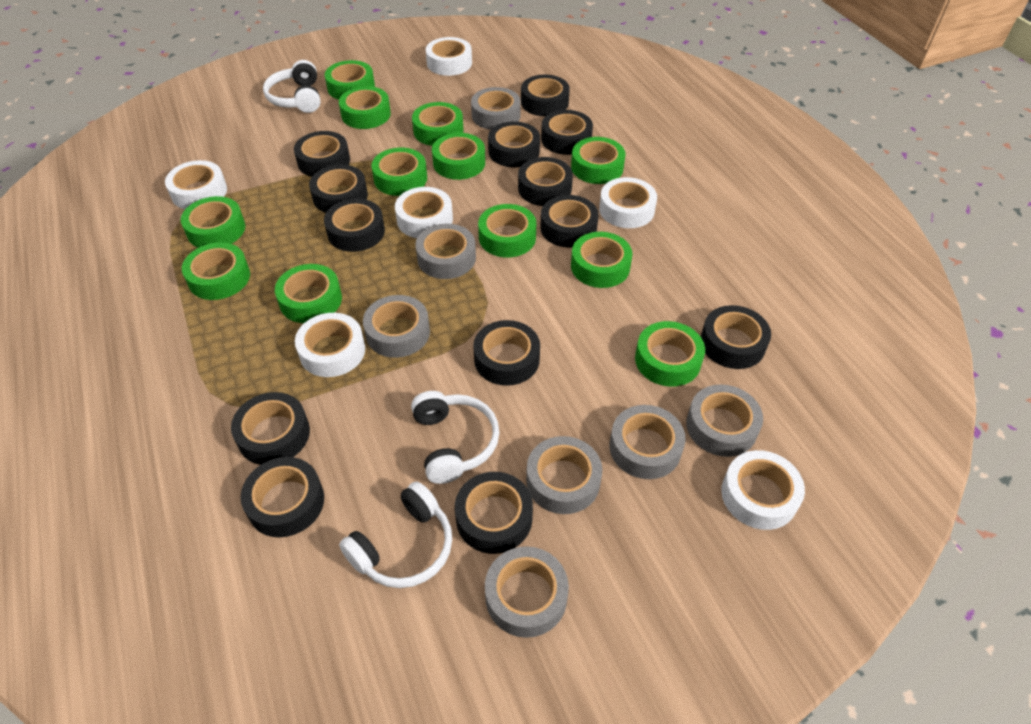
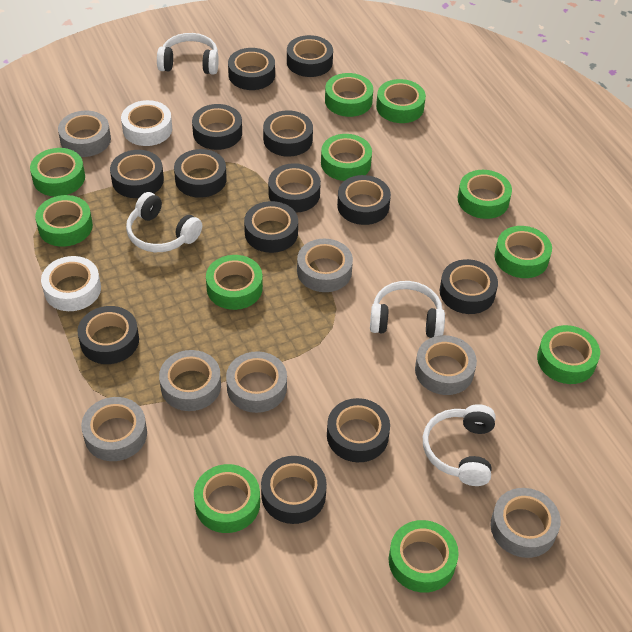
green tape: [181,196,245,248] [182,242,250,300] [275,264,342,323] [325,60,375,100] [339,86,391,129] [371,148,427,196] [412,102,464,146] [432,133,485,180] [478,204,536,257] [571,137,626,184] [571,232,632,288] [635,321,705,387] = 12 -> [30,148,85,196] [35,195,93,247] [194,464,260,533] [206,255,263,310] [321,134,372,181] [325,73,373,117] [376,79,426,123] [389,520,459,593] [458,170,512,219] [495,226,552,278] [537,325,600,384] = 11
white headphones: [263,60,321,113] [339,481,452,588] [411,391,500,484] = 3 -> [126,192,202,252] [157,33,219,74] [370,281,445,338] [423,404,496,486] = 4
white tape: [165,160,227,209] [295,313,365,377] [395,187,453,238] [426,37,472,76] [599,177,657,228] [721,450,805,530] = 6 -> [41,256,101,311] [121,100,172,146] = 2

